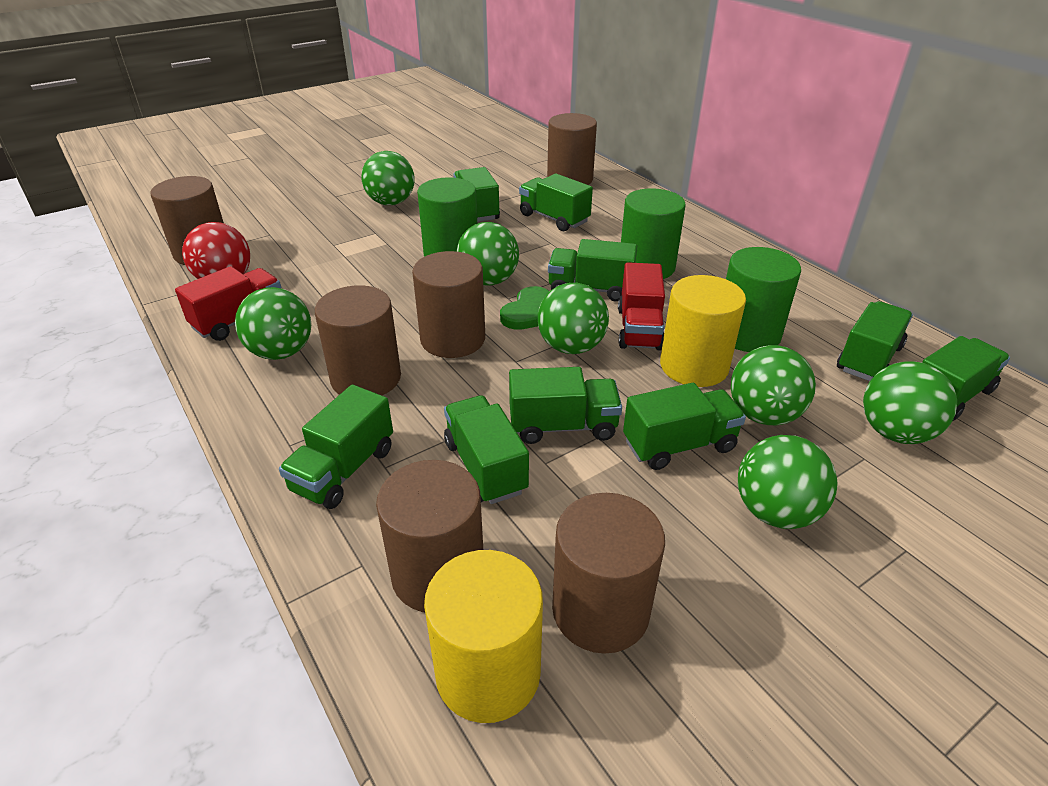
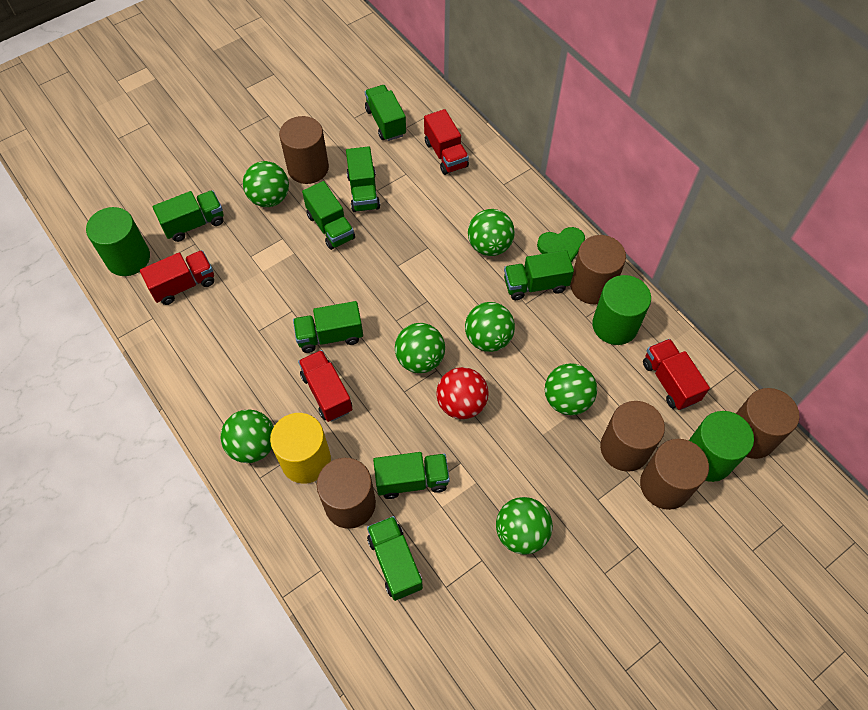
green truck: [279,385,393,509] [444,395,529,504] [454,167,500,222] [509,367,622,444] [519,174,593,231] [548,239,637,302] [623,383,746,470] [837,301,913,381] [922,336,1010,421] = 9 -> [152,190,224,242] [293,301,363,353] [302,181,355,250] [346,146,380,212] [365,85,406,141] [367,516,423,601] [373,452,450,499] [504,250,574,300] = 8
red truck: [175,266,281,341] [618,262,665,351] = 2 -> [140,250,214,305] [298,350,353,422] [424,109,469,175] [643,339,710,410] = 4
yellow cylinder: [424,550,543,723] [660,275,746,387] = 2 -> [270,413,331,484] = 1

